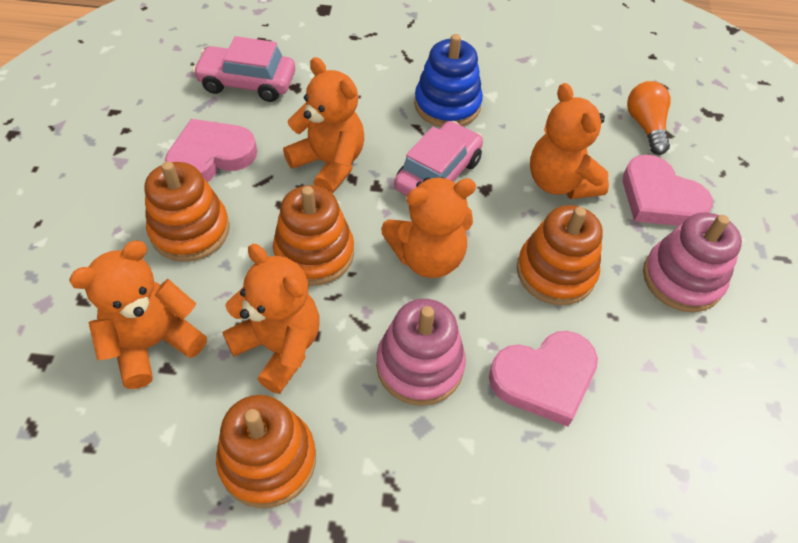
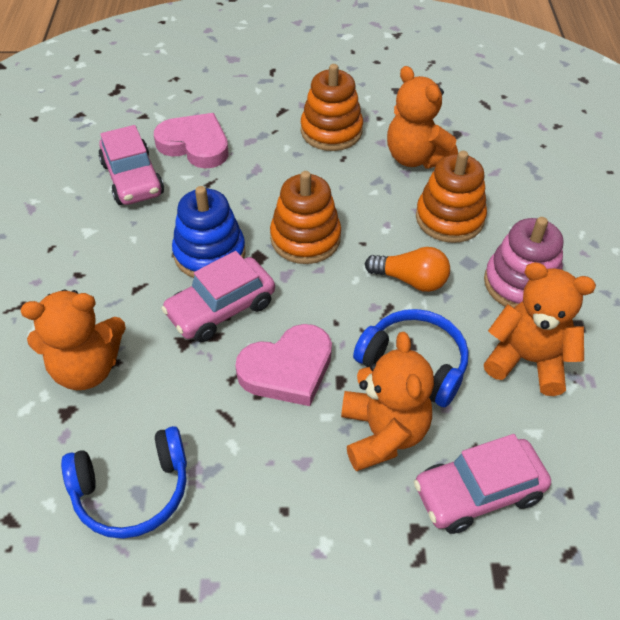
blue headphones: none = 0 -> [61,426,187,539] [353,309,469,407] = 2
orange stacking toy: [144,161,230,262] [216,395,316,508] [273,185,354,286] [517,205,603,305] = 4 -> [270,171,341,264] [301,64,363,151] [416,151,487,243] = 3
orange teddy bear: [69,240,207,389] [222,244,319,394] [283,57,364,194] [381,177,476,278] [530,83,609,199] = 5 -> [21,290,126,390] [341,332,434,471] [387,66,458,169] [484,262,596,396] = 4
pink car: [192,36,295,102] [394,121,483,196] = 2 -> [98,125,164,205] [161,251,275,342] [414,434,551,534] = 3
pink heart: [165,119,257,182] [489,331,598,427] [623,155,713,226] = 3 -> [154,113,229,168] [235,324,332,406] = 2
pink stacking toy: [376,299,466,406] [643,213,742,312] = 2 -> [484,217,563,308] = 1

